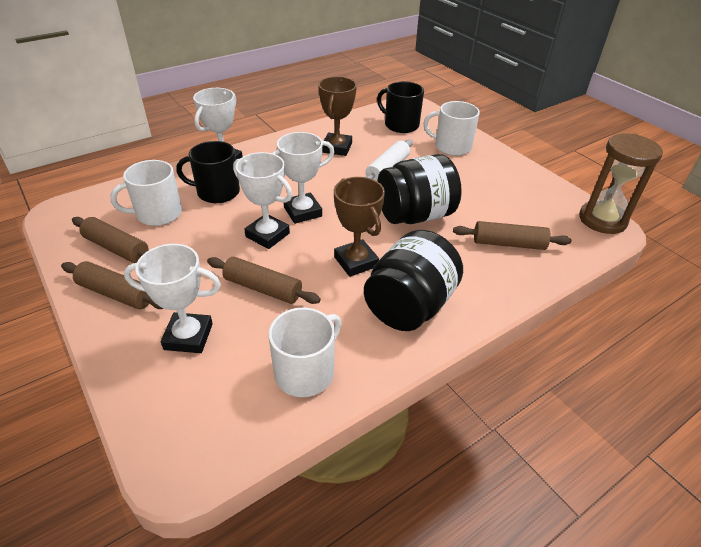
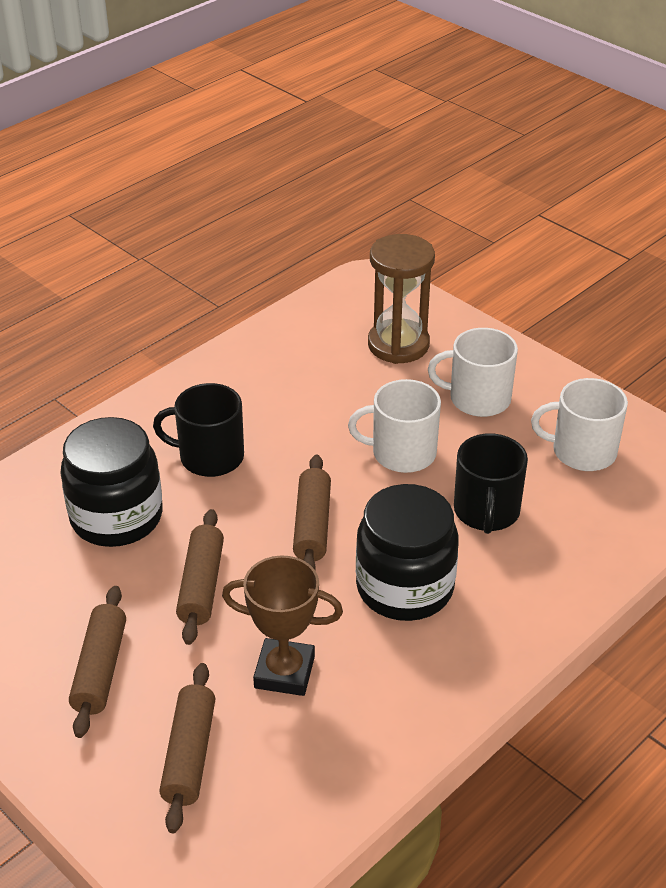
brown trophy: [318,76,357,156] [334,177,385,277] = 2 -> [222,555,343,696] = 1
white rolling pin: [365,139,413,181] = 1 -> none = 0
white trophy: [124,244,221,353] [193,88,243,159] [233,152,293,249] [272,132,334,224] = 4 -> none = 0

